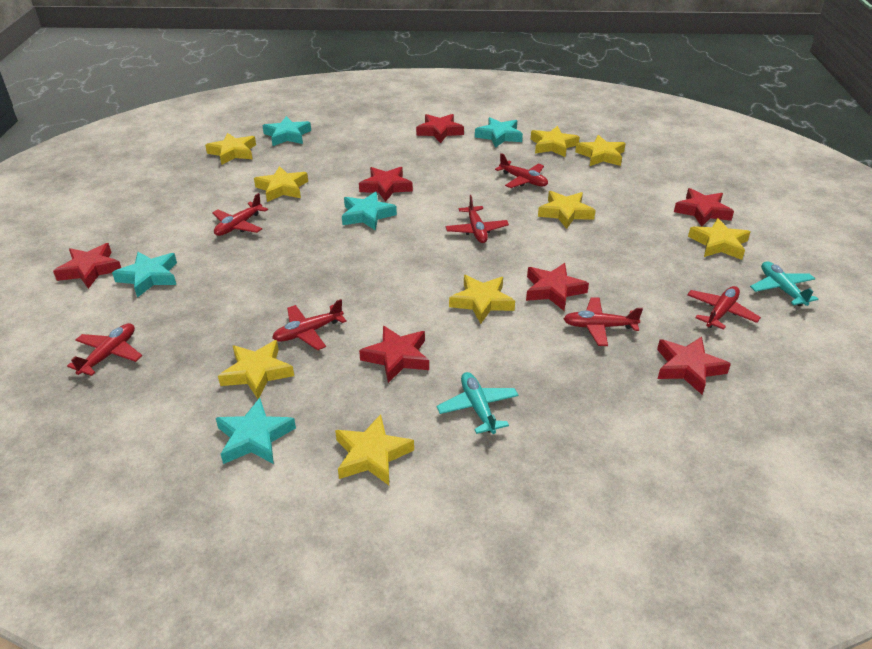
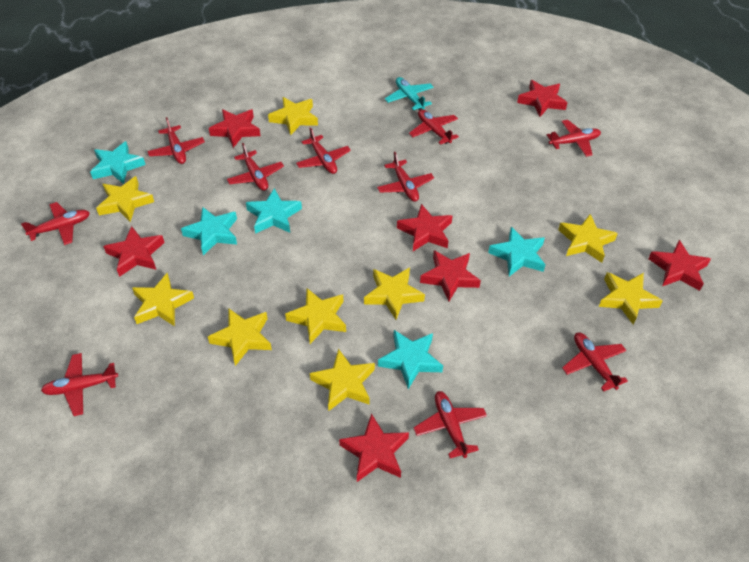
red plane: [67,323,142,376] [212,193,268,236] [272,299,347,350] [446,195,509,243] [495,153,548,188] [563,297,643,346] [687,286,761,330] = 7 -> [21,202,90,245] [41,353,118,416] [147,117,205,164] [227,143,284,191] [296,128,351,174] [377,152,434,202] [409,109,459,145] [413,391,487,458] [547,120,601,157] [562,332,628,392] = 10
turquoise plane: [437,372,518,434] [750,261,818,306] = 2 -> [385,77,434,110] = 1

